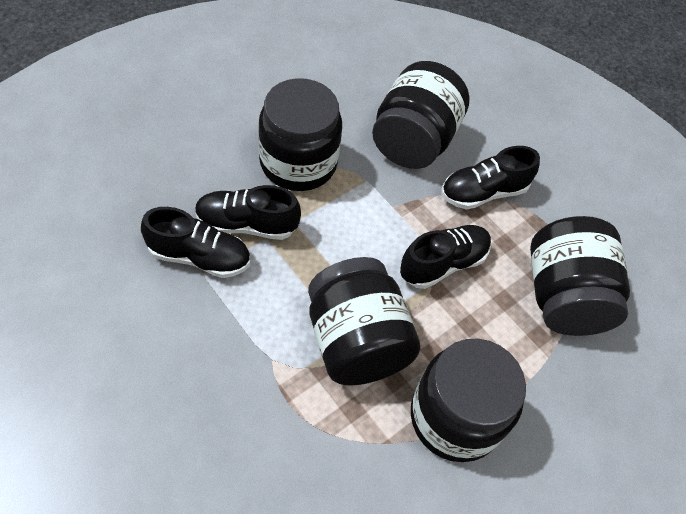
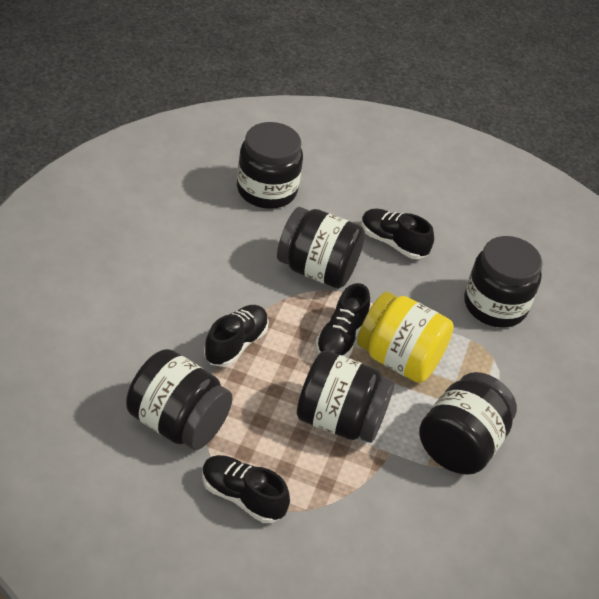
black jar: [258,78,342,191] [308,257,421,386] [372,61,470,169] [411,338,526,462] [530,216,630,336] = 5 -> [126,349,233,450] [237,122,303,209] [277,207,365,288] [297,350,395,443] [419,372,517,475] [464,236,543,328] = 6
yellow jar: none = 0 -> [357,292,454,383] = 1

